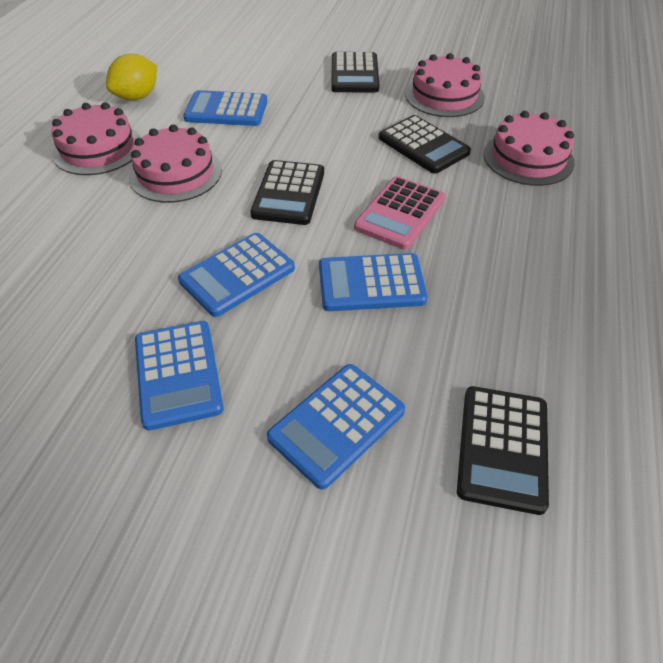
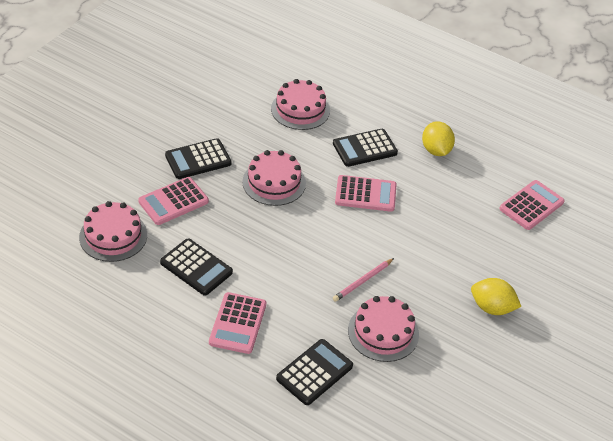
blue calculator: [135,321,224,430] [178,233,295,317] [183,90,267,126] [267,364,405,490] [319,253,427,311] = 5 -> none = 0
pink calculator: [354,176,446,250] = 1 -> [138,177,209,225] [209,292,266,354] [335,175,397,212] [499,180,565,230] = 4
pink pencil: none = 0 -> [333,258,394,302] = 1
yellow lemon: [106,54,157,100] = 1 -> [422,121,455,156] [471,278,522,315] = 2

